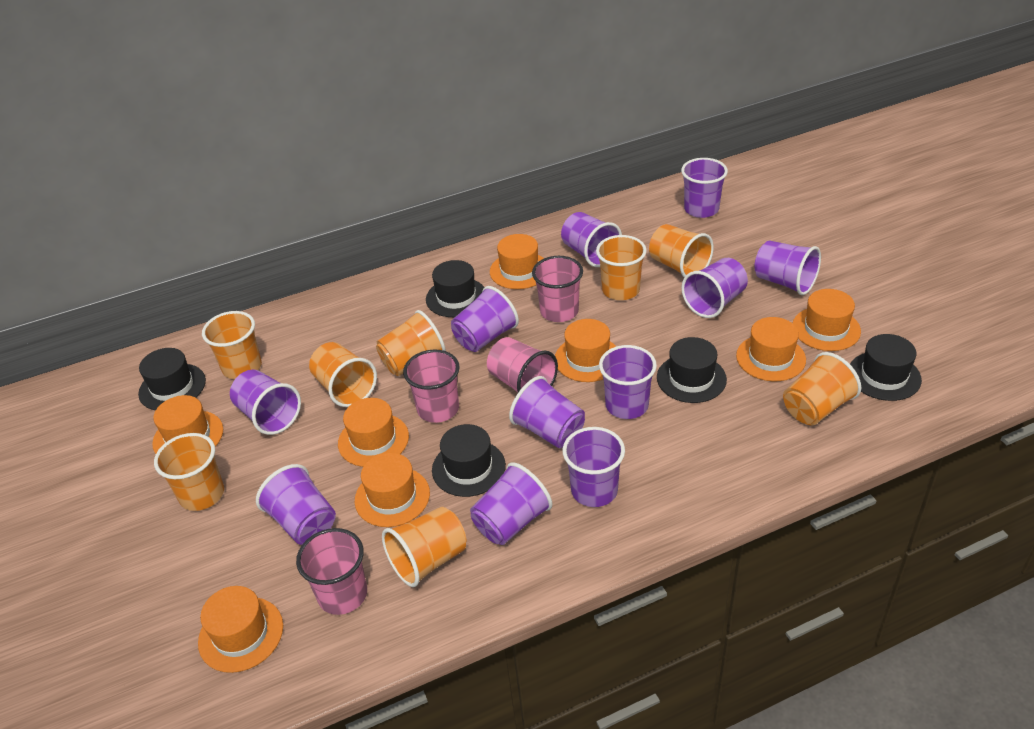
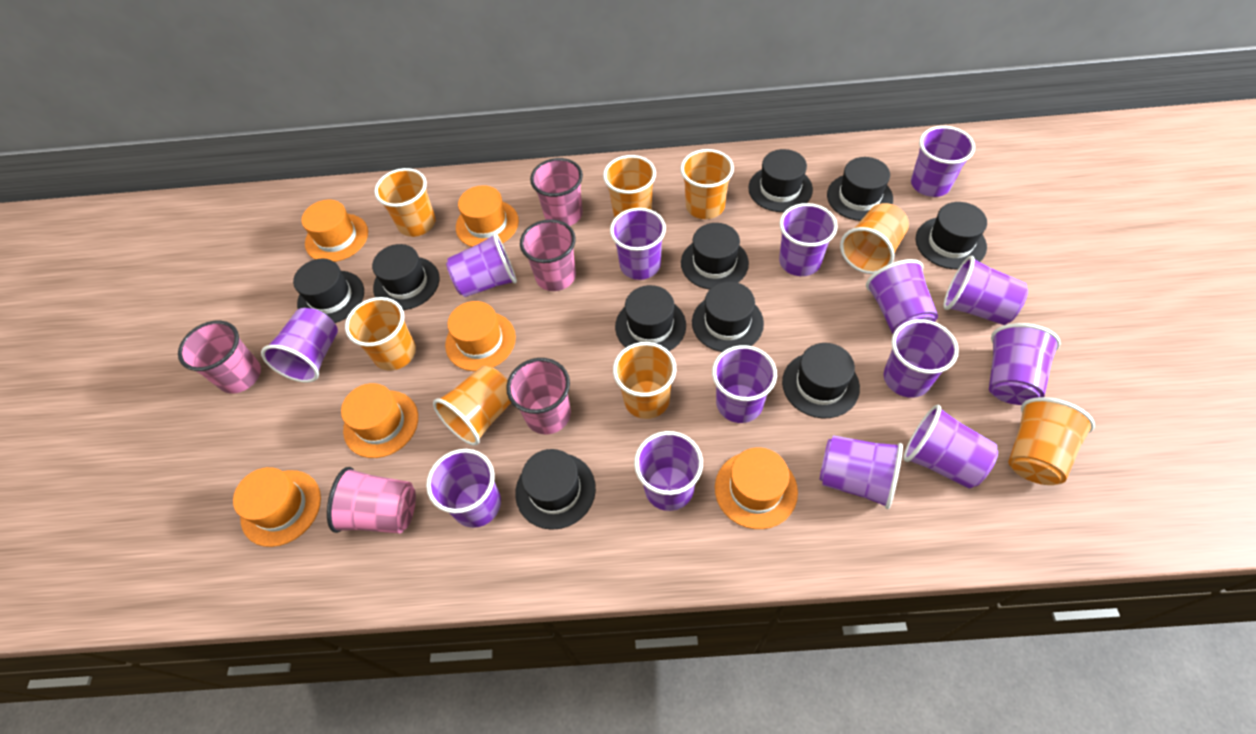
black hat: [138,348,206,410] [426,260,484,317] [432,424,506,497] [657,337,727,403] [850,334,922,401] = 5 -> [293,259,364,323] [372,244,440,310] [515,449,596,530] [615,285,686,351] [681,223,749,289] [692,282,764,352] [748,149,813,212] [782,343,860,418] [827,157,893,221] [916,202,987,269] = 10
orange hat: [152,395,223,454] [198,586,283,673] [338,398,409,467] [355,453,430,527] [490,234,544,289] [555,319,616,382] [736,317,806,381] [793,289,861,351] = 8 -> [233,467,321,547] [301,200,368,262] [341,383,418,458] [445,301,516,371] [456,185,519,247] [715,447,798,529] = 6
pink cup: [296,528,367,615] [403,350,460,423] [487,337,558,393] [532,256,583,322] = 4 -> [178,321,261,394] [327,467,416,534] [506,358,571,434] [520,219,576,291] [530,158,583,226] = 5
purple cup: [230,369,301,435] [256,464,336,545] [451,286,519,352] [470,462,552,545] [509,376,585,448] [561,212,622,267] [562,427,625,507] [599,345,657,419] [681,158,728,218] [681,258,748,318] [754,241,821,295] = 11 -> [261,308,338,383] [426,449,501,528] [446,233,517,297] [610,208,666,280] [634,431,703,511] [712,345,777,423] [779,203,838,276] [820,435,903,509] [866,259,938,334] [884,319,959,398] [903,405,998,489] [911,126,975,197] [943,256,1028,325] [989,323,1061,405] = 14

